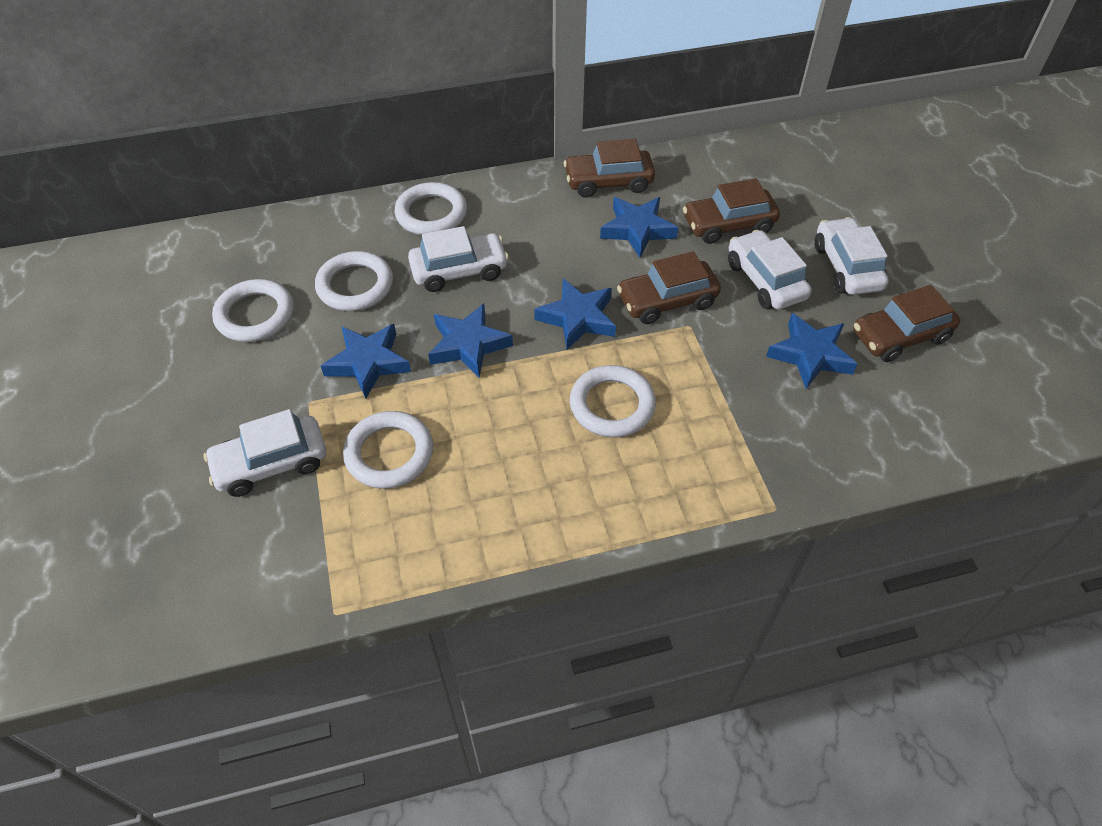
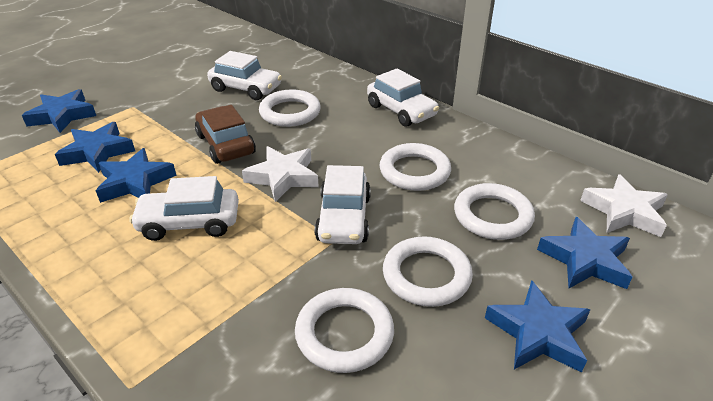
brown car: [564,139,655,198] [617,251,721,324] [683,178,780,244] [854,285,960,362] = 4 -> [195,105,256,164] = 1
white star: none = 0 -> [242,146,319,202] [580,174,668,237] = 2

